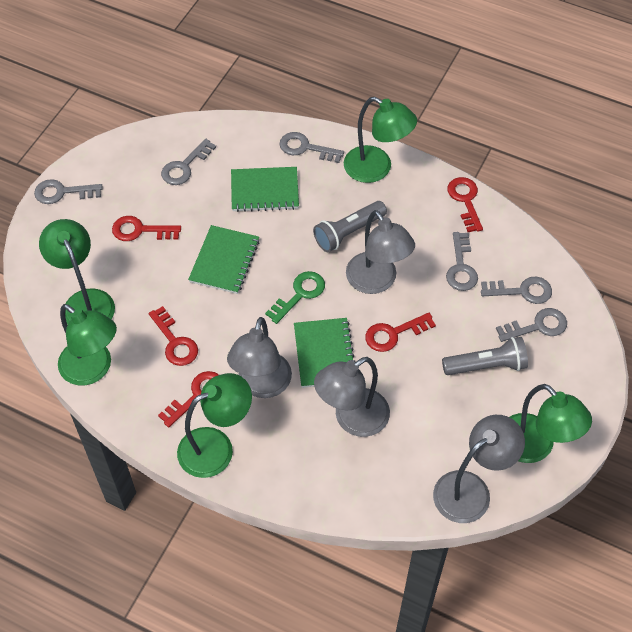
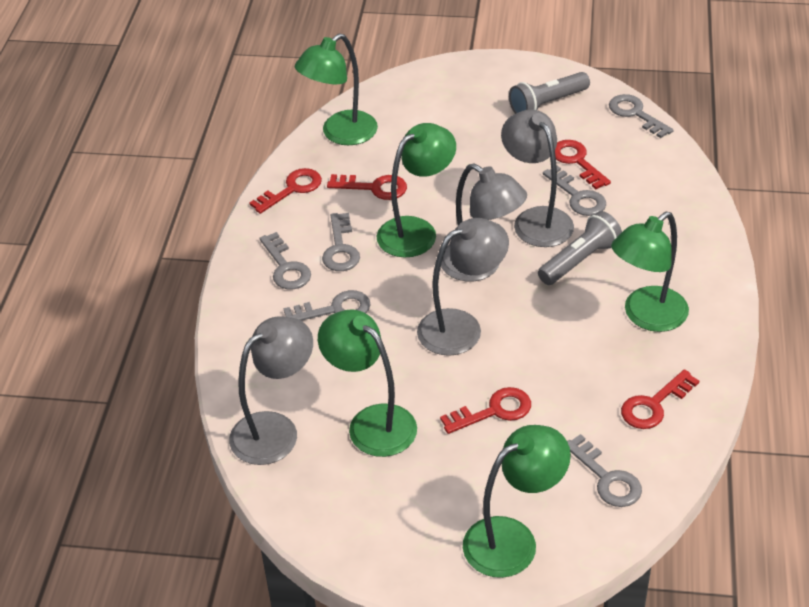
green key: [265,271,325,324] = 1 -> none = 0
green notebook: [188,225,260,294] [231,167,299,212] [294,318,355,388] = 3 -> none = 0

